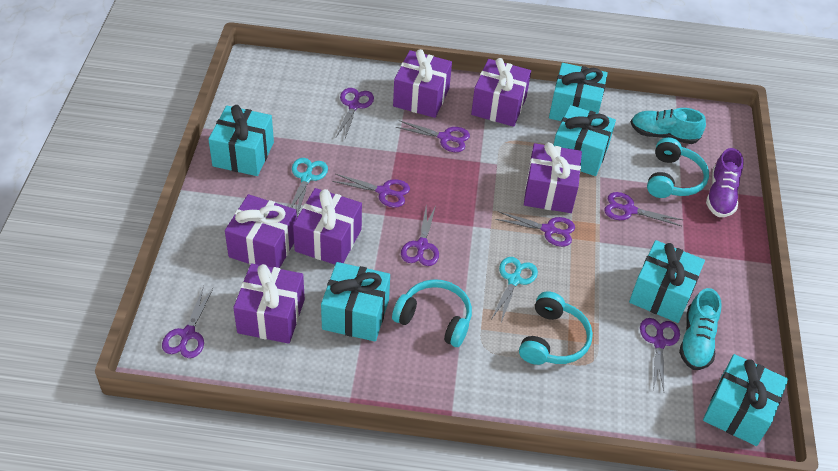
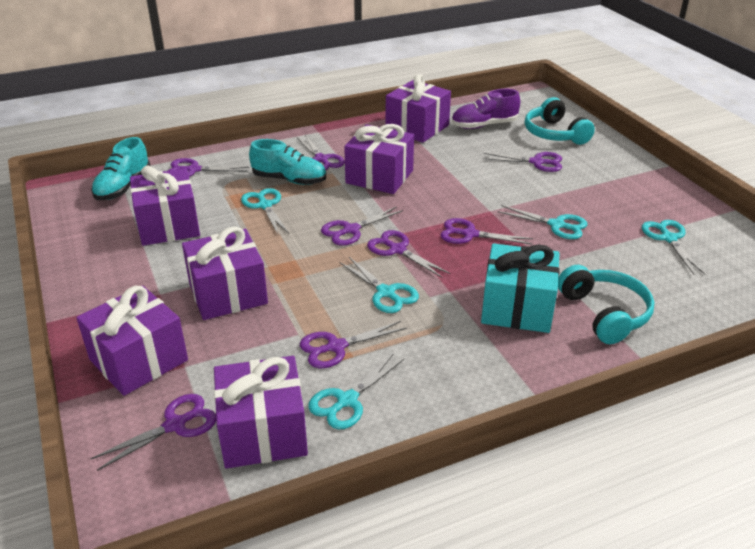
turquoise gift: [208,105,274,176] [321,262,390,342] [549,63,608,121] [554,105,616,176] [629,240,705,323] [703,354,788,446] = 6 -> [481,243,560,333] = 1
turquoise headphones: [392,279,472,347] [519,291,593,365] [647,137,709,198] = 3 -> [525,97,595,145] [558,265,654,344] = 2
turquoise scissors: [290,158,328,216] [492,257,538,323] = 2 -> [241,188,289,234] [308,353,404,430] [340,257,419,313] [497,205,588,239] [642,220,705,275] = 5

